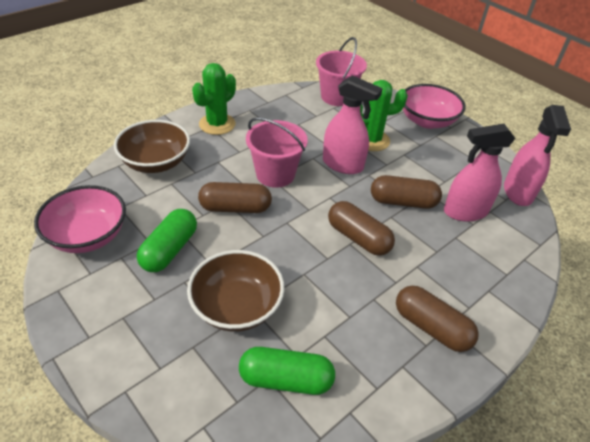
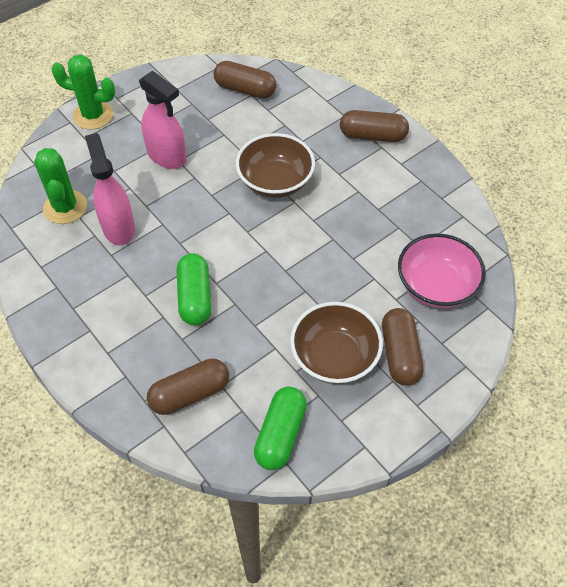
pink bowl: [34,185,126,253] [403,84,466,129] = 2 -> [398,234,486,308] = 1
pink bucket: [246,117,308,188] [316,37,367,106] = 2 -> none = 0
pink spray bottle: [323,75,383,174] [444,124,516,222] [504,105,571,206] = 3 -> [85,133,135,246] [139,71,187,169] = 2

